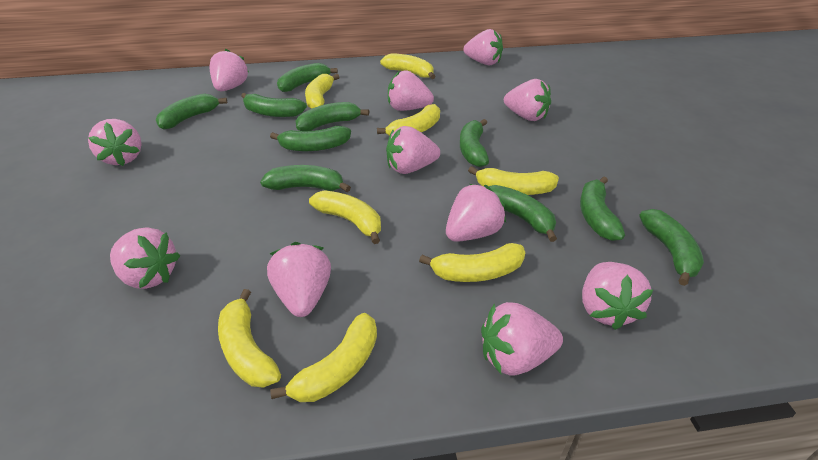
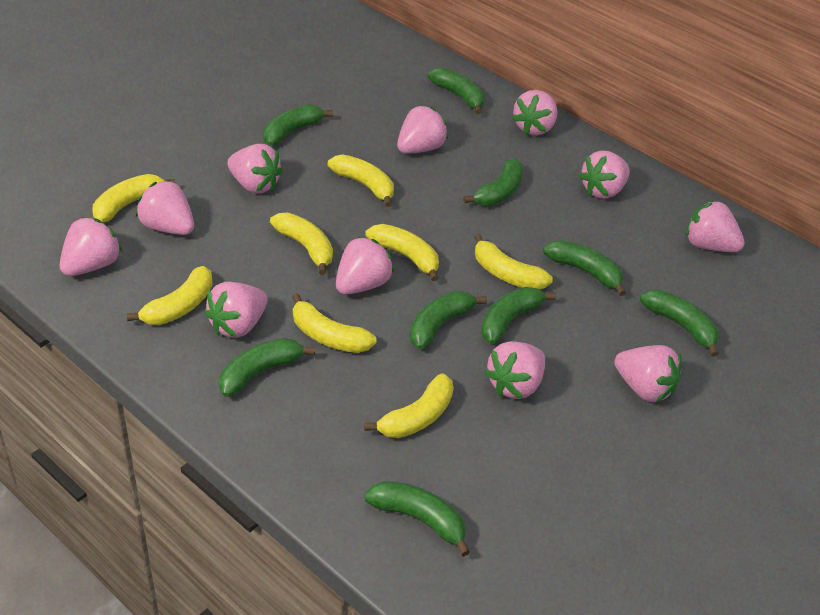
green banana: [156,94,227,129] [241,93,307,117] [260,165,351,192] [270,126,351,151] [277,63,338,92] [296,102,369,131] [460,119,489,167] [489,185,557,242] [580,177,625,241] [639,209,704,286] = 10 -> [219,338,315,397] [263,104,333,146] [364,481,470,557] [410,291,487,349] [428,67,485,114] [463,158,524,206] [481,287,556,344] [543,240,626,296] [640,290,719,357] = 9

